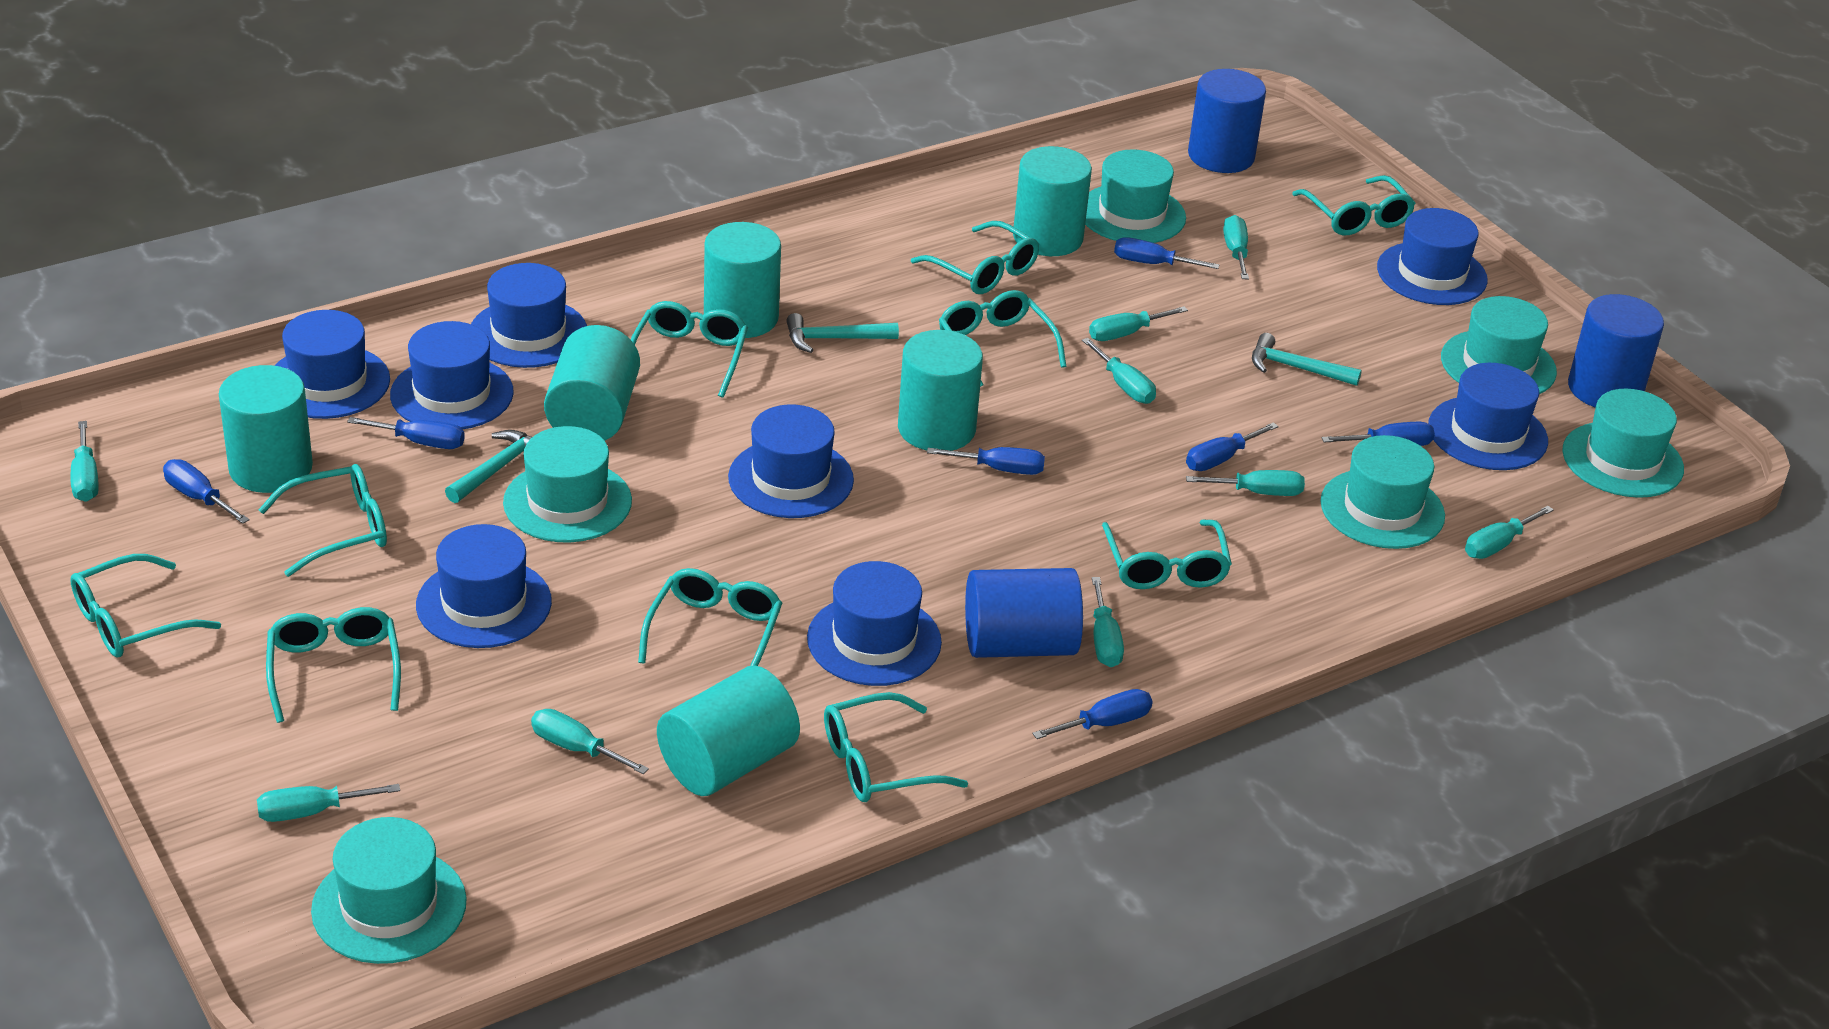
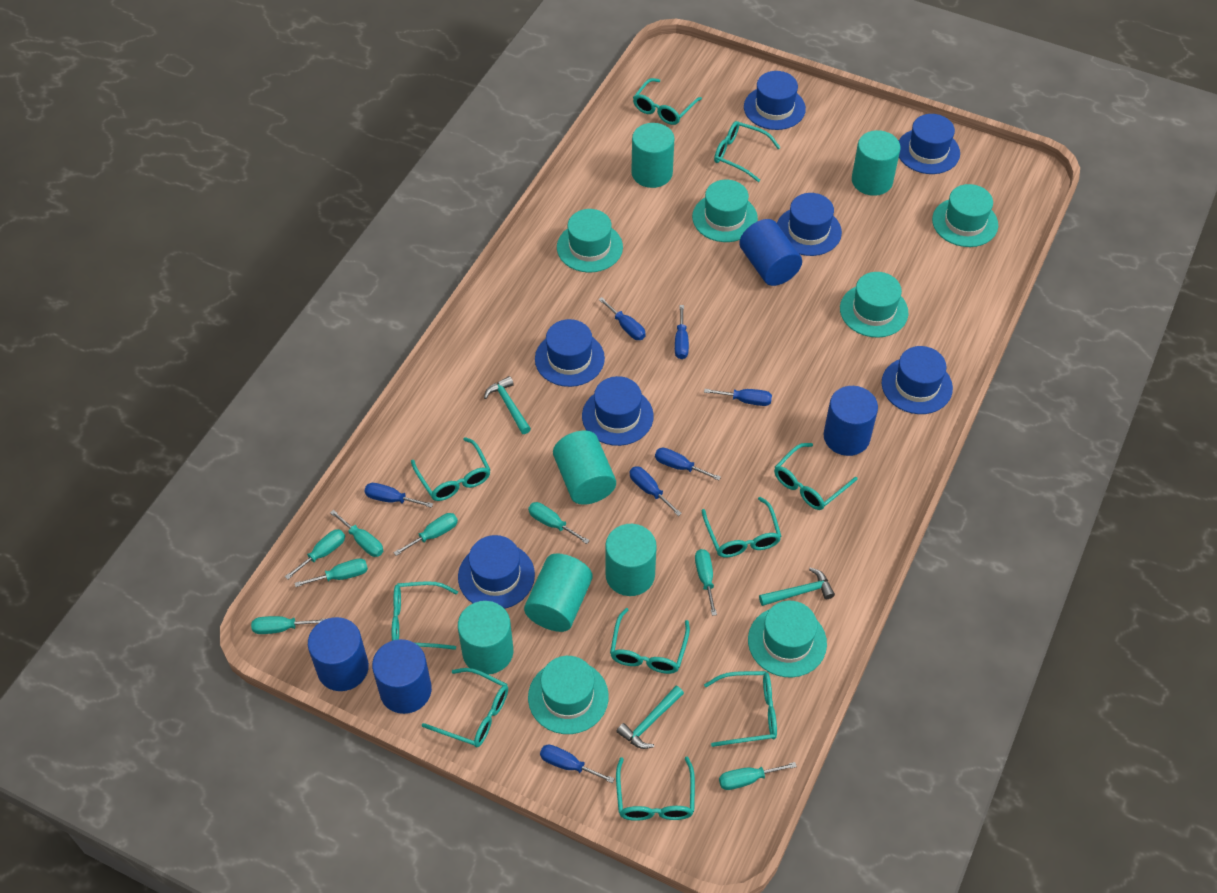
blue cylinder: [965,568,1083,658] [1188,69,1266,173] [1568,294,1664,408] = 3 -> [308,617,369,691] [372,639,432,714] [739,219,802,286] [824,386,878,456] = 4
blue hat: [274,310,390,419] [390,321,514,429] [416,524,552,648] [471,263,587,368] [728,404,854,518] [807,561,942,686] [1377,208,1488,305] [1428,363,1548,470] = 8 -> [458,535,535,609] [535,319,605,387] [582,376,654,446] [744,71,806,130] [777,193,842,256] [882,346,953,414] [899,114,960,174] = 7
turquoise screwdriver: [71,421,99,502] [257,784,400,822] [531,709,649,775] [1082,338,1156,404] [1089,306,1188,341] [1092,577,1124,667] [1186,470,1305,496] [1223,215,1249,279] [1465,506,1554,559] = 9 -> [251,616,325,634] [285,529,345,580] [295,558,368,587] [330,510,383,557] [393,513,458,556] [528,502,590,544] [695,549,717,616] [719,762,797,790] = 8

